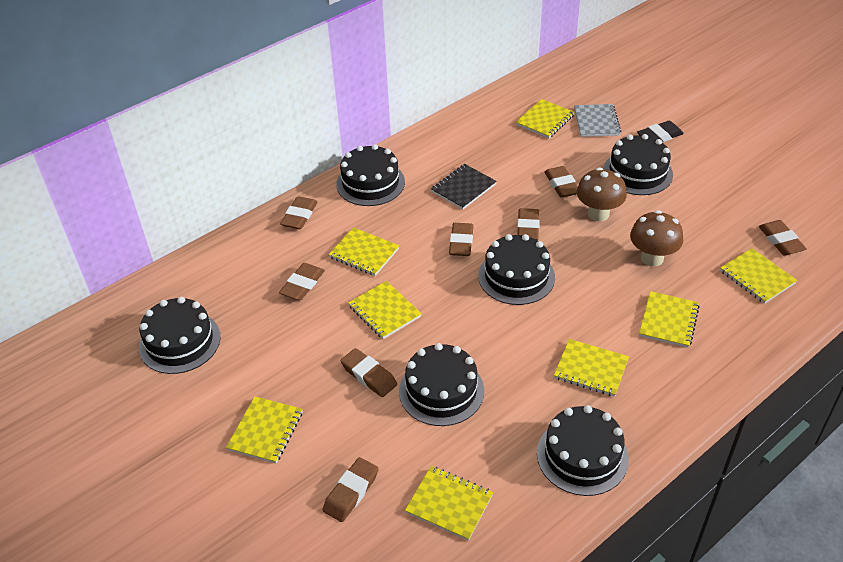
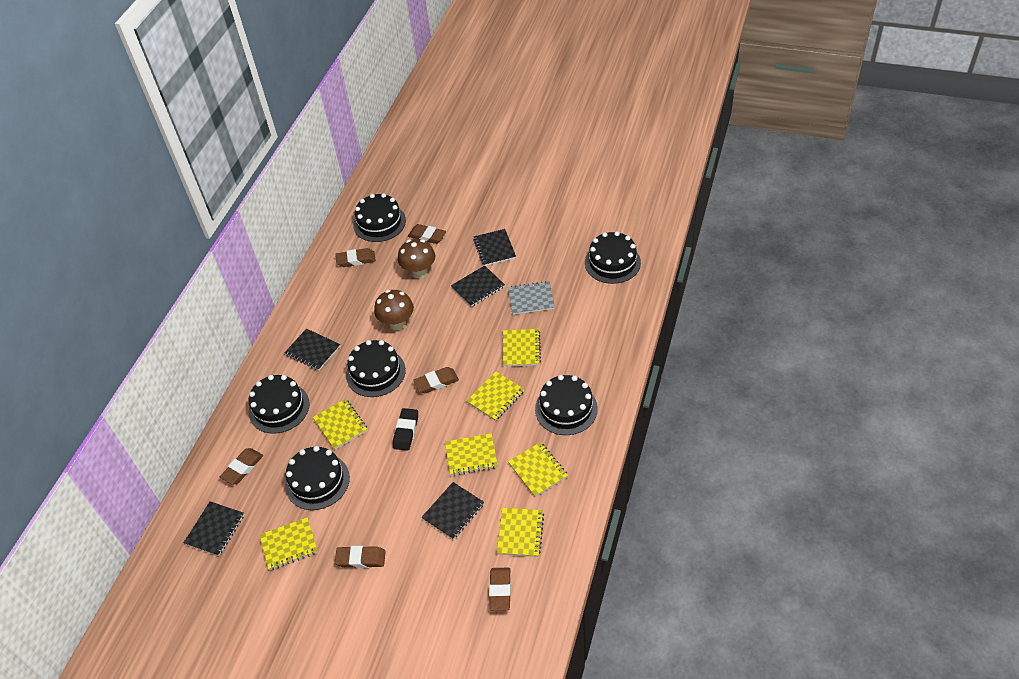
black notebook: [431,164,497,209] = 1 -> [184,501,244,556] [284,328,340,371] [422,482,484,540] [451,265,505,307] [473,229,516,266] = 5
brown eraser: [279,263,325,301] [280,196,318,229] [323,457,379,522] [340,348,397,397] [449,223,474,256] [517,208,540,240] [544,166,578,198] [759,220,807,255] = 8 -> [220,448,263,485] [335,248,376,267] [335,546,386,568] [408,224,446,244] [413,367,459,393] [489,568,511,611] = 6
yellow notebook: [226,396,303,463] [328,227,399,276] [348,281,422,339] [405,466,493,541] [516,99,575,138] [554,339,629,397] [639,291,700,348] [720,248,797,304] = 8 -> [259,517,318,570] [313,399,368,450] [445,433,498,476] [467,372,524,421] [497,508,544,557] [503,329,541,367] [508,442,568,497] = 7

